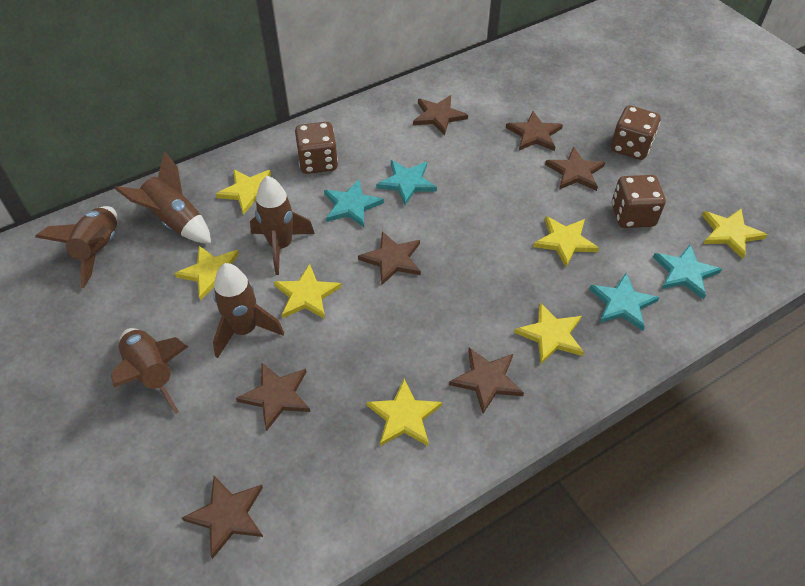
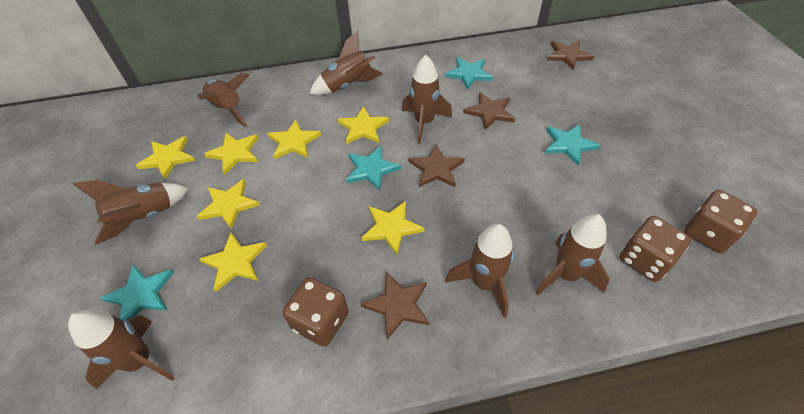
brown rocket: [35,206,117,288] [111,328,189,414] [114,152,211,244] [213,263,284,358] [250,176,315,275] = 5 -> [68,310,175,389] [73,180,189,244] [197,73,249,127] [310,30,383,95] [402,55,452,144] [445,224,514,318] [535,214,610,295] = 7
brown star: [182,476,263,559] [236,363,310,431] [358,231,421,285] [413,95,468,136] [449,348,524,414] [506,111,563,151] [545,147,605,191] = 7 -> [361,272,430,339] [408,145,465,187] [463,92,515,130] [547,41,594,70] = 4

